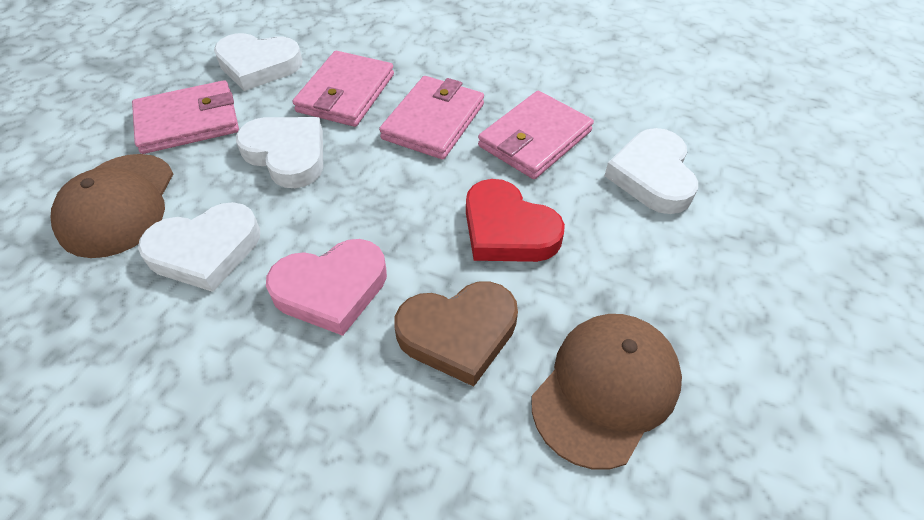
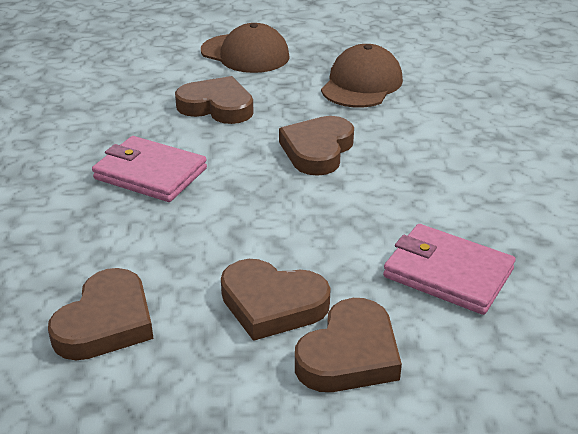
brown heart: [394,281,518,387] = 1 -> [48,268,154,360] [175,76,254,124] [221,259,331,341] [279,116,354,176] [295,298,402,392] = 5
pink heart: [266,239,387,336] = 1 -> none = 0
pink wallet: [132,80,239,154] [293,51,394,127] [379,76,484,160] [478,91,594,179] = 4 -> [92,136,207,202] [383,224,516,315] = 2
red heart: [466,179,565,262] = 1 -> none = 0
white heart: [138,202,260,292] [214,33,303,91] [236,117,323,188] [604,128,698,214] = 4 -> none = 0

